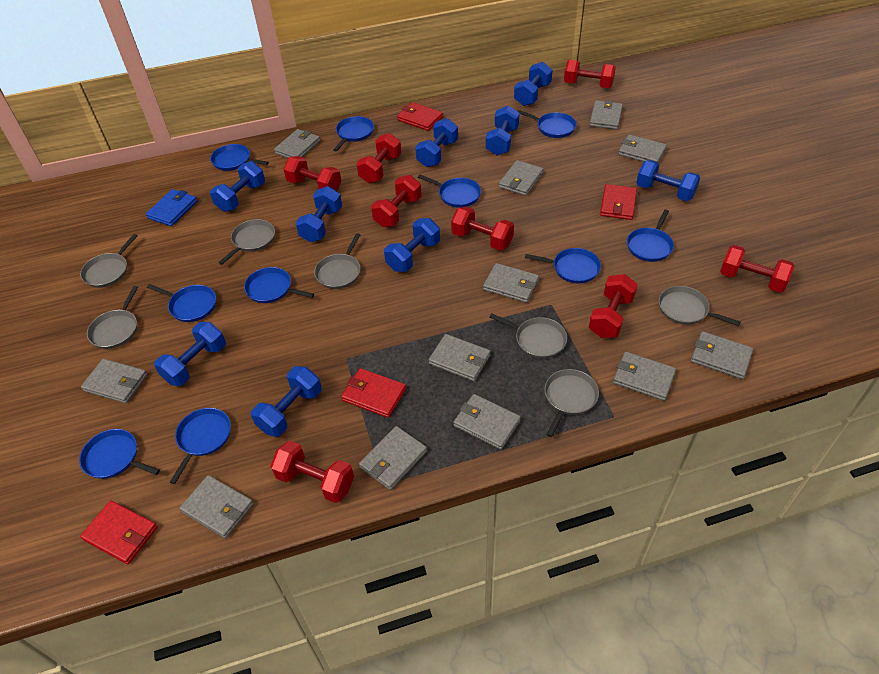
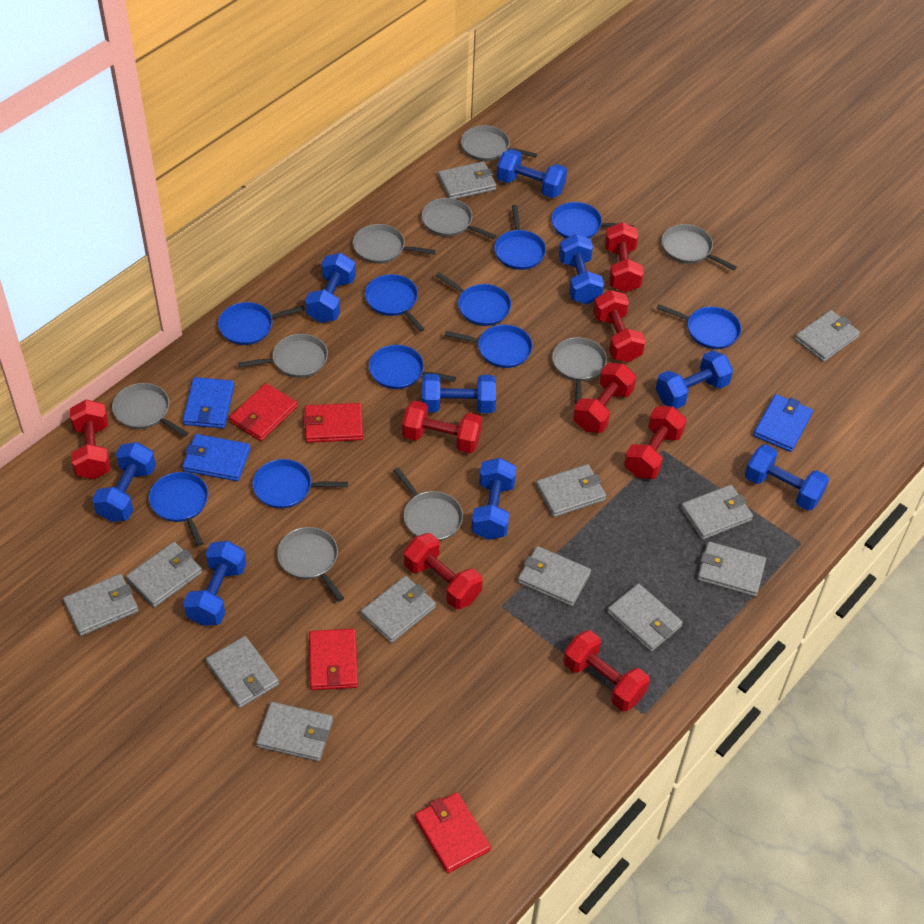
blue wallet: [146,189,197,226] = 1 -> [182,434,251,481] [183,377,234,428] [753,394,813,452] = 3
grey pan: [80,234,138,288] [87,286,138,349] [218,219,275,265] [314,233,360,289] [489,313,567,358] [544,369,599,437] [659,286,740,326] = 7 -> [112,383,188,437] [238,334,328,378] [277,527,344,602] [353,224,436,264] [393,468,463,541] [422,198,496,239] [461,125,537,161] [552,337,607,404] [662,224,737,271] = 9

